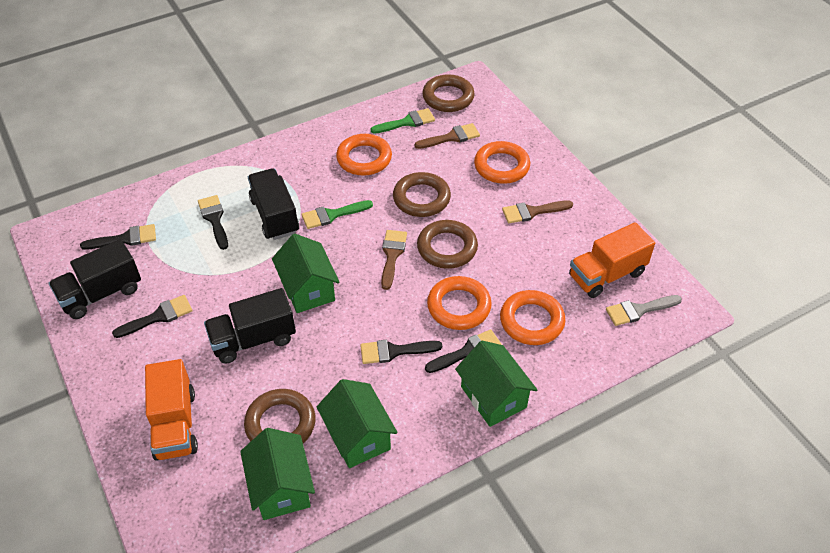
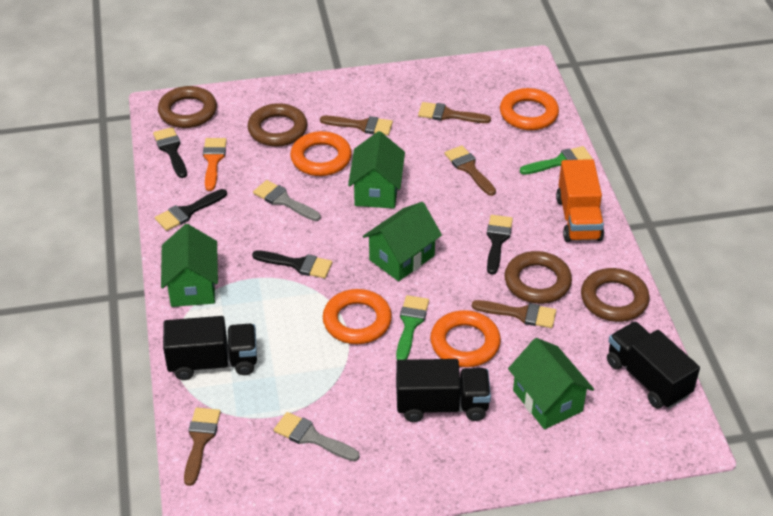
black brush: [80,224,156,250] [112,295,193,338] [198,195,228,250] [360,340,442,364] [425,329,502,373] = 5 -> [153,127,187,178] [155,189,227,231] [252,250,332,278] [487,215,513,275] = 4
brown brush: [381,230,407,290] [415,123,480,149] [502,200,573,223] = 3 -> [184,408,221,486] [320,116,393,135] [418,102,491,123] [444,145,496,196] [472,300,556,328] = 5
grey brush: [606,295,682,326] = 1 -> [253,180,321,221] [274,412,360,461] = 2
orange brush: none = 0 -> [203,138,227,191] = 1
orange truck: [145,359,198,461] [569,222,655,298] = 2 -> [556,159,604,242] = 1

